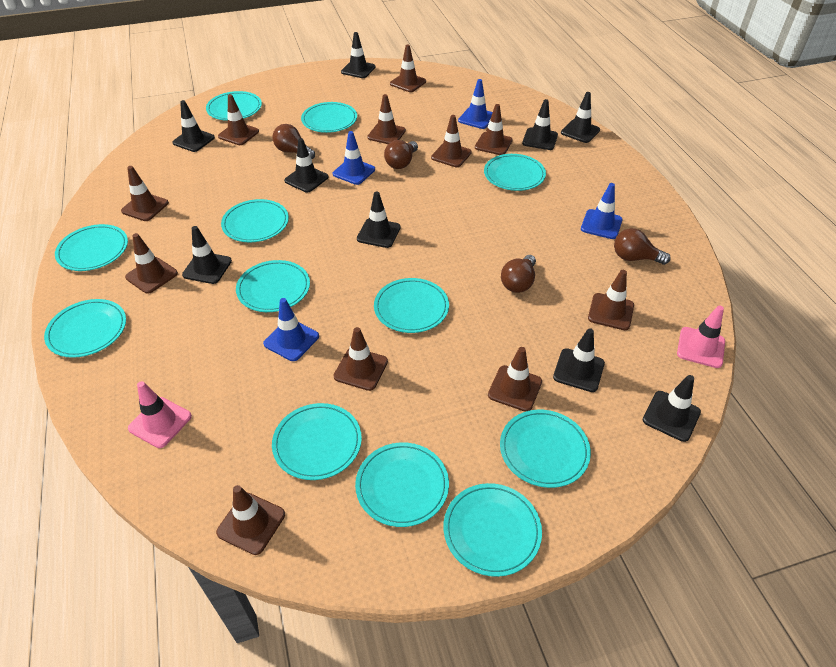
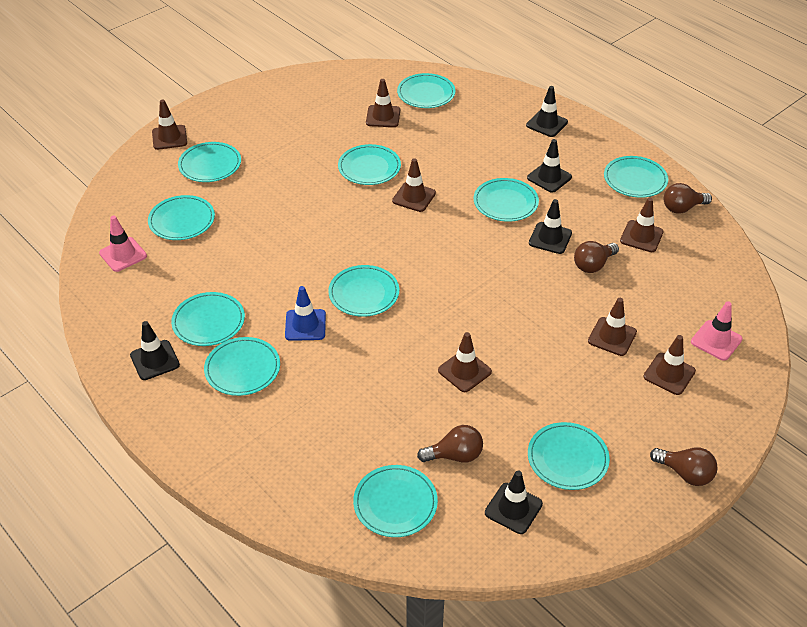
black traffic cone: [172,100,215,152] [182,226,232,284] [284,138,328,193] [341,32,376,78] [357,191,401,248] [522,99,558,150] [553,328,605,392] [561,92,600,143] [643,375,701,442] = 9 -> [130,321,180,380] [485,471,543,534] [526,86,568,137] [527,139,572,193] [529,199,572,254] = 5
blue traffic cone: [263,298,319,361] [333,131,375,185] [458,79,493,129] [581,183,623,239] = 4 -> [285,286,326,341] = 1
brown traffic cone: [121,166,169,221] [125,233,178,294] [216,485,285,555] [218,94,259,145] [333,327,388,391] [367,94,406,144] [390,45,426,92] [431,115,472,167] [475,104,513,155] [488,347,542,412] [588,270,634,330] = 11 -> [152,99,187,150] [366,79,400,127] [392,158,436,212] [438,332,492,392] [588,298,637,356] [620,198,664,252] [643,335,696,395] = 7
turquoise plate: [44,299,126,358] [55,224,128,271] [206,91,262,121] [221,199,289,242] [236,260,310,312] [272,403,362,480] [301,102,357,133] [355,442,449,527] [374,278,449,333] [443,483,542,577] [484,154,546,191] [500,410,591,488] = 12 -> [148,195,215,240] [171,292,245,346] [178,142,241,182] [204,337,280,396] [328,265,399,317] [338,144,401,185] [353,465,438,537] [397,73,455,108] [474,178,539,222] [528,422,610,490] [604,156,668,198] = 11

